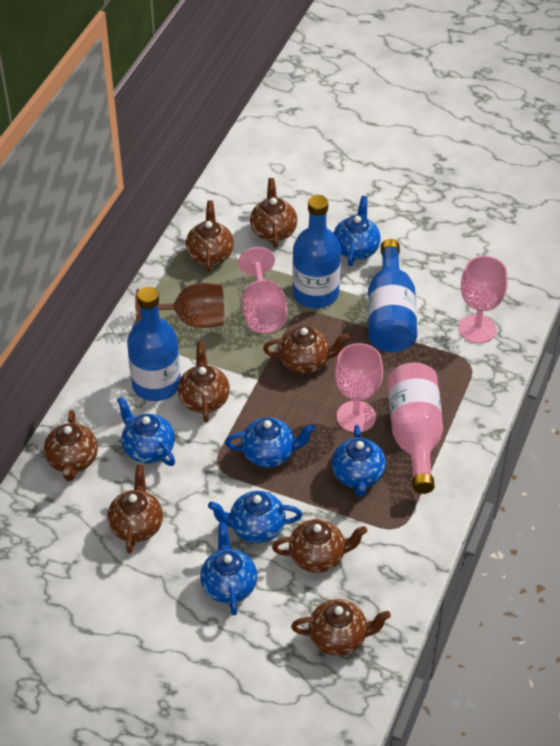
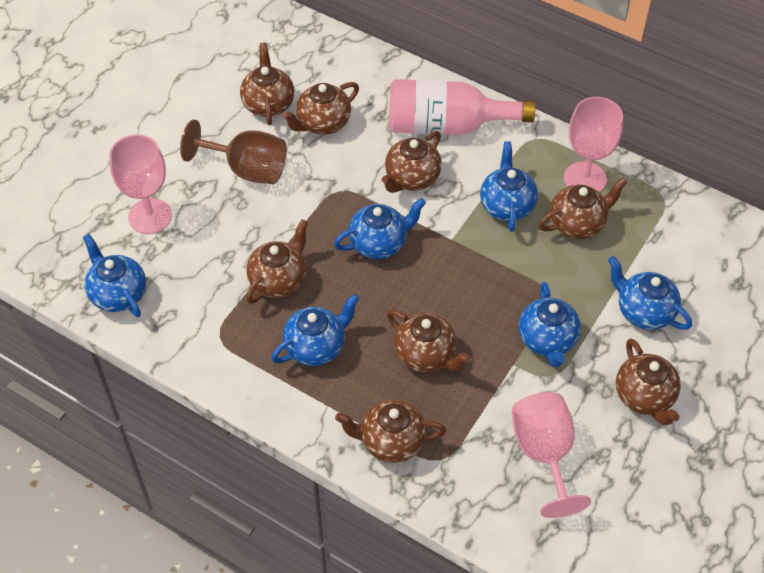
blue bottle: [127,287,181,401] [292,195,341,308] [368,239,417,352] = 3 -> none = 0

